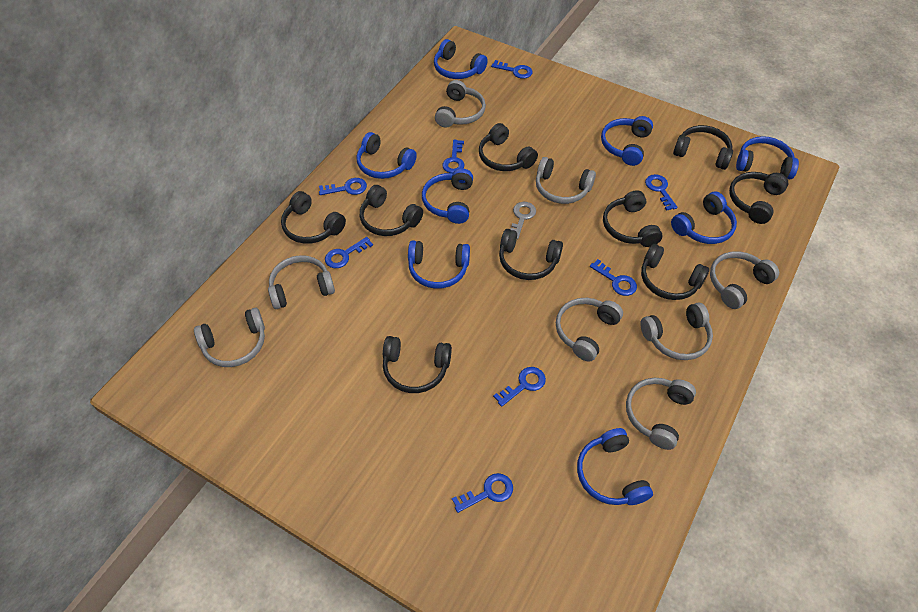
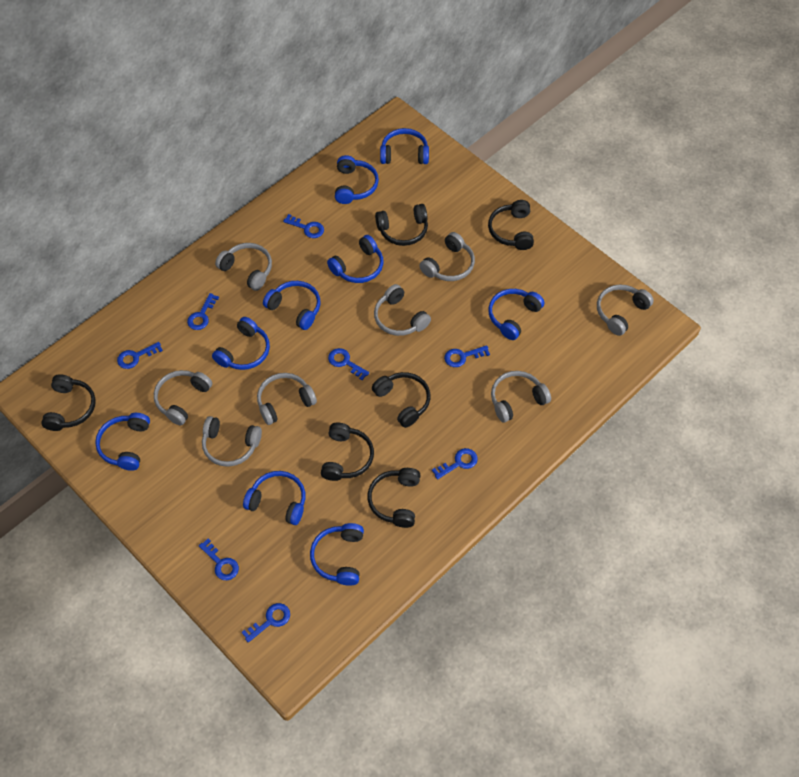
black headphones: [281,191,346,244] [360,185,423,236] [383,336,452,393] [479,123,538,171] [499,229,563,280] [603,190,663,247] [641,244,709,300] [673,125,733,170] [729,172,788,224] = 9 -> [41,374,96,431] [321,422,374,481] [368,468,421,528] [372,372,430,428] [375,204,428,246] [488,200,534,250] = 6
blue headphones: [357,132,417,179] [408,240,470,289] [422,168,473,224] [434,39,488,79] [577,428,653,505] [601,116,653,166] [671,192,737,244] [736,136,799,179] = 8 -> [95,413,150,471] [212,317,270,370] [243,471,305,525] [263,281,320,330] [310,523,364,586] [327,235,384,283] [335,155,379,204] [380,128,429,164] [488,289,544,340] = 9
grey key: [510,202,536,239] = 1 -> none = 0

